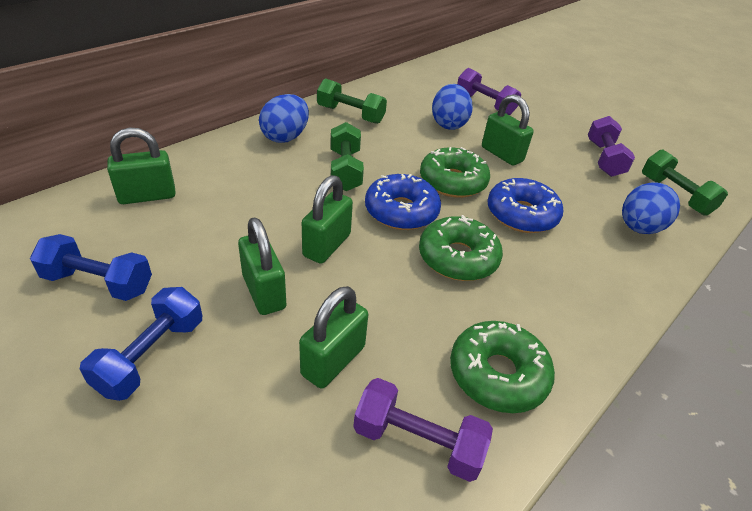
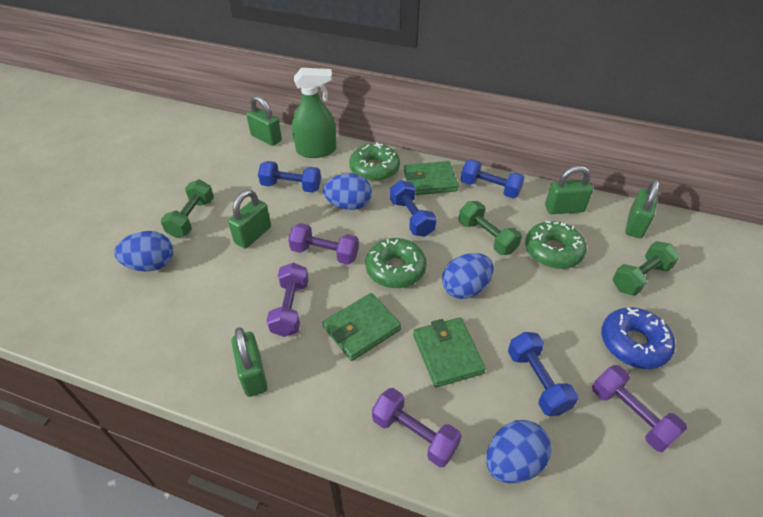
blue donut: [365,174,441,230] [487,178,563,233] = 2 -> [601,307,675,369] = 1
blue dumbbell: [30,234,152,301] [80,287,202,401] = 2 -> [258,161,321,193] [390,180,437,237] [461,159,525,199] [508,332,578,416] = 4
blue egg: [259,94,309,143] [432,84,473,130] [622,182,680,234] = 3 -> [114,231,173,272] [323,173,372,210] [442,253,494,299] [486,420,551,483] = 4
green spray bottle: none = 0 -> [292,68,336,158] = 1
green wallet: none = 0 -> [323,293,401,361] [404,161,459,195] [413,318,486,387] = 3
purple dumbbell: [353,378,493,482] [457,68,521,115] [588,116,635,177] = 3 -> [267,263,309,337] [288,223,359,265] [372,388,462,467] [592,365,687,452] = 4

